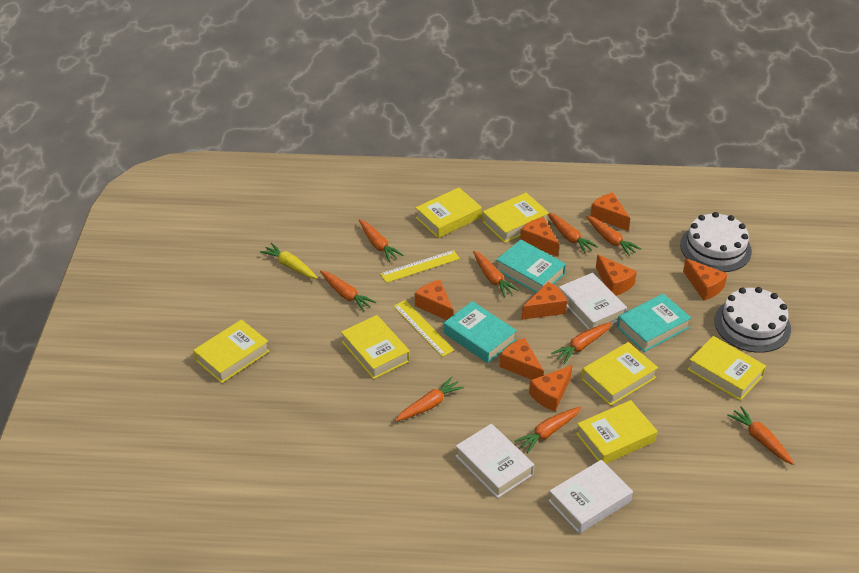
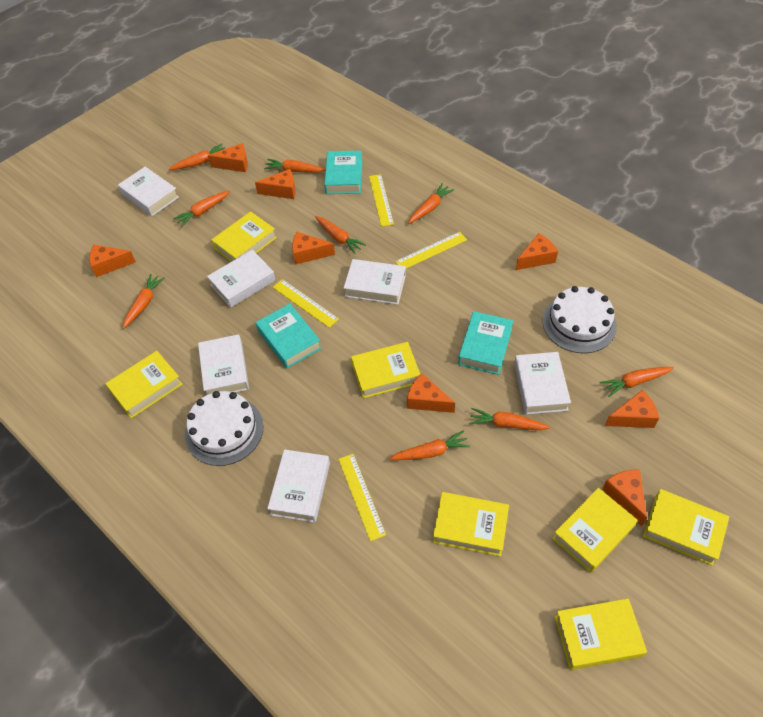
white book: [455,424,534,498] [548,460,633,534] [559,273,627,330] = 3 -> [118,167,179,216] [198,334,249,395] [207,250,275,308] [267,449,330,523] [344,259,406,305] [514,352,571,415] = 6
yellow carrot: [260,243,318,279] = 1 -> none = 0
yellow ruler: [380,250,460,283] [393,300,454,357] = 2 -> [273,279,339,328] [338,454,386,541] [369,174,394,227] [395,232,467,268] = 4

